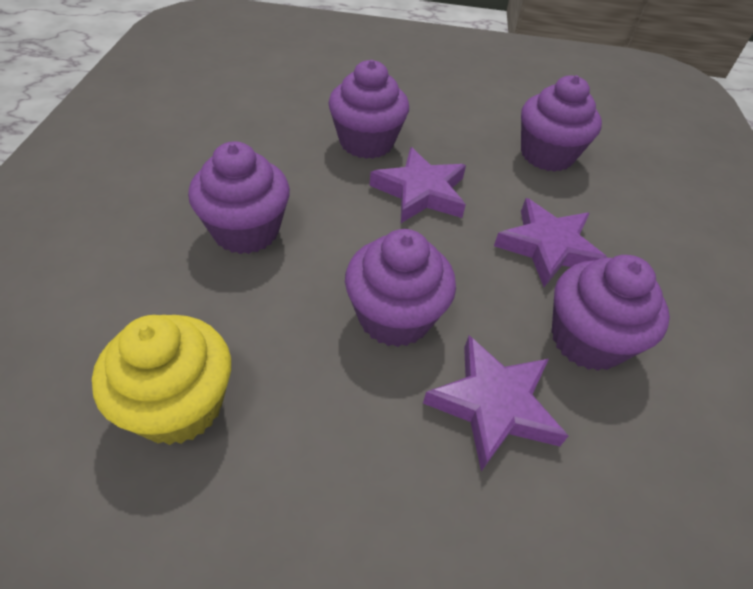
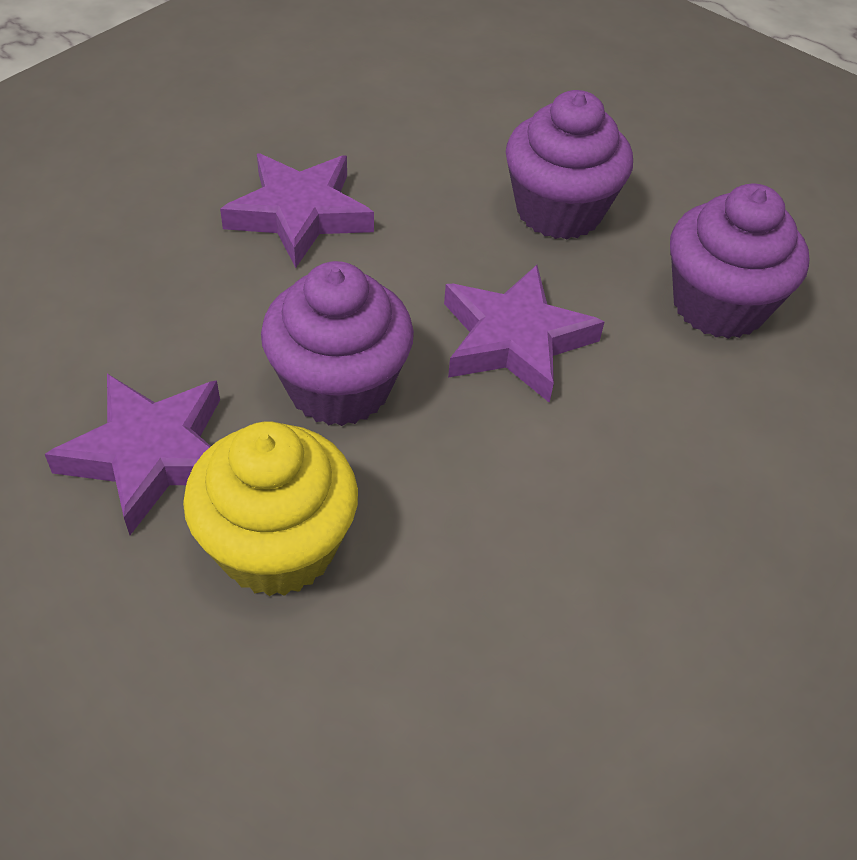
purple cupcake: [188,141,290,254] [328,60,409,159] [345,229,456,347] [521,75,602,172] [552,255,670,371] = 5 -> [261,261,414,426] [506,90,633,239] [670,184,809,339] = 3

